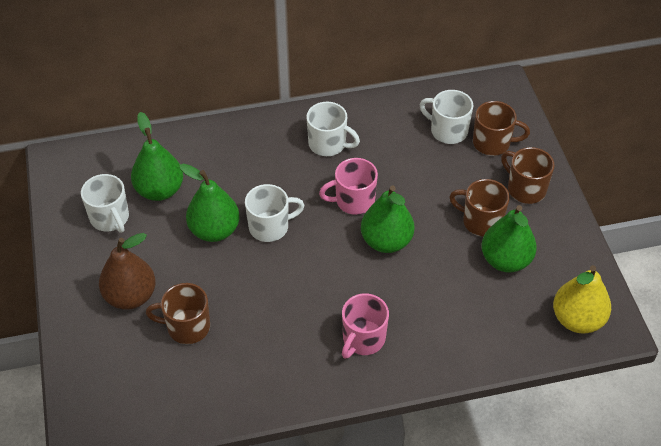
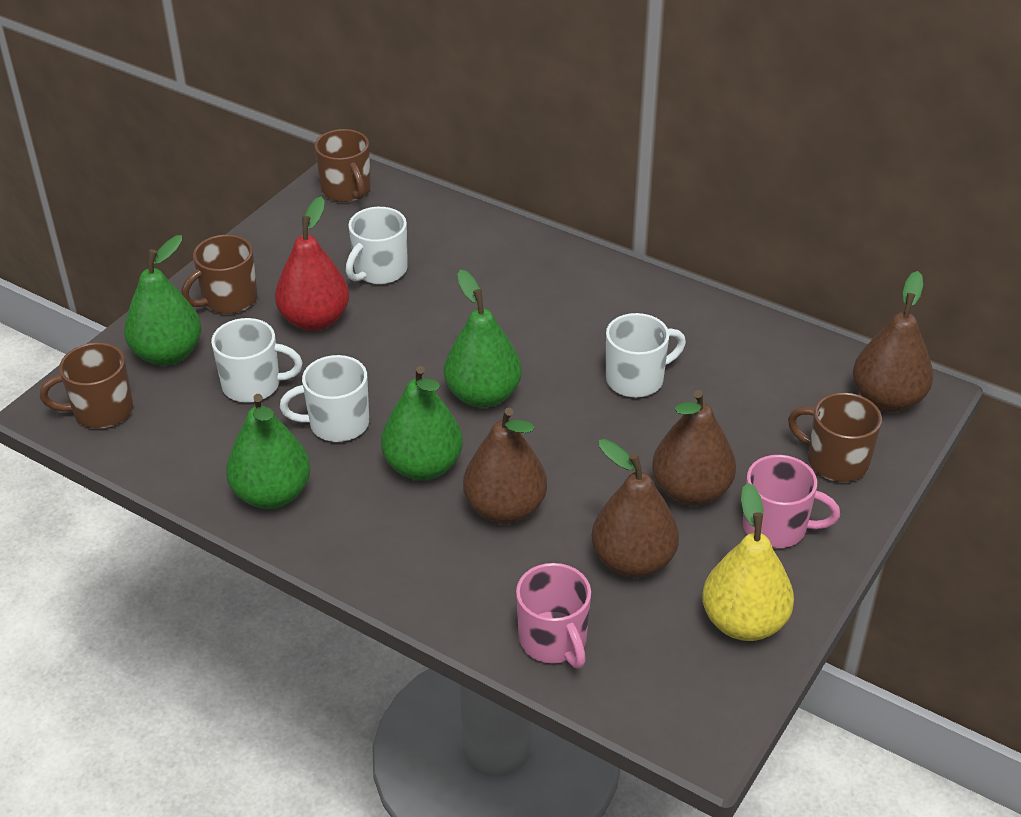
brown pear: [99,233,156,310] = 1 -> [463,408,547,524] [592,439,679,578] [652,390,736,506] [853,271,933,412] = 4
red pear: none = 0 -> [275,197,349,331] = 1

